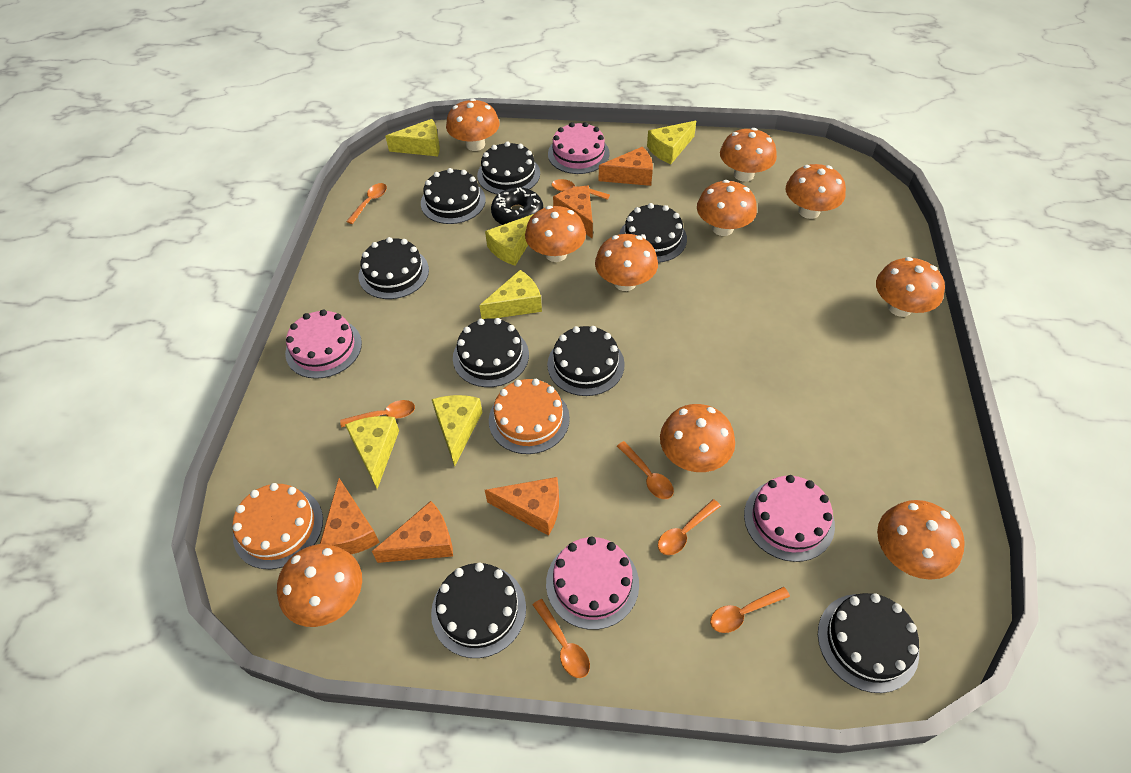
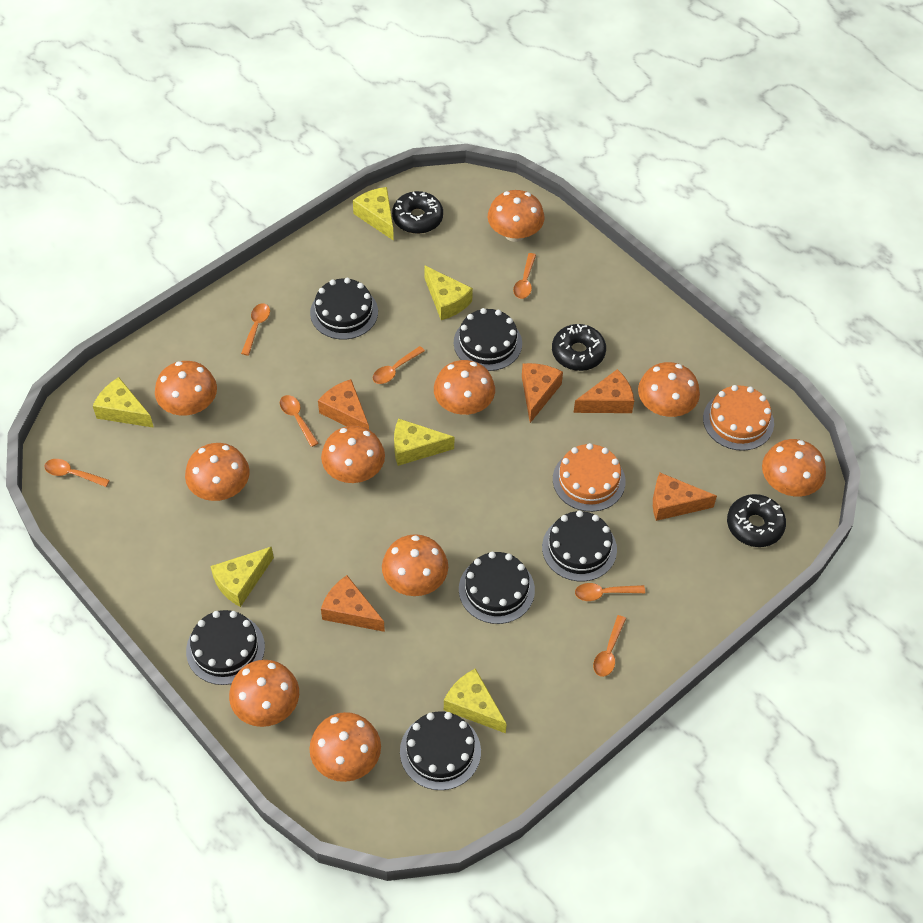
black cake: [359,237,429,299] [421,168,486,224] [431,563,526,658] [453,318,529,387] [477,141,540,195] [547,326,625,396] [619,203,687,263] [818,593,919,693] = 8 -> [186,610,265,685] [310,278,378,339] [400,711,481,790] [454,308,522,371] [459,552,535,624] [542,510,617,581] = 6
black donut: [491,187,543,225] = 1 -> [392,191,443,234] [552,324,606,371] [727,494,786,547] = 3
pink cake: [285,309,362,379] [546,536,639,630] [548,122,610,174] [744,475,835,562] = 4 -> none = 0

